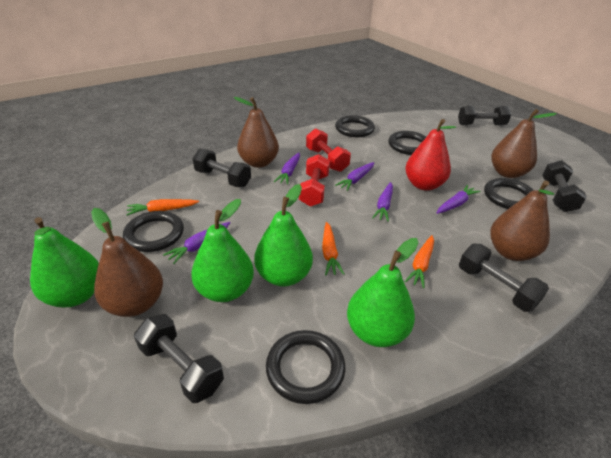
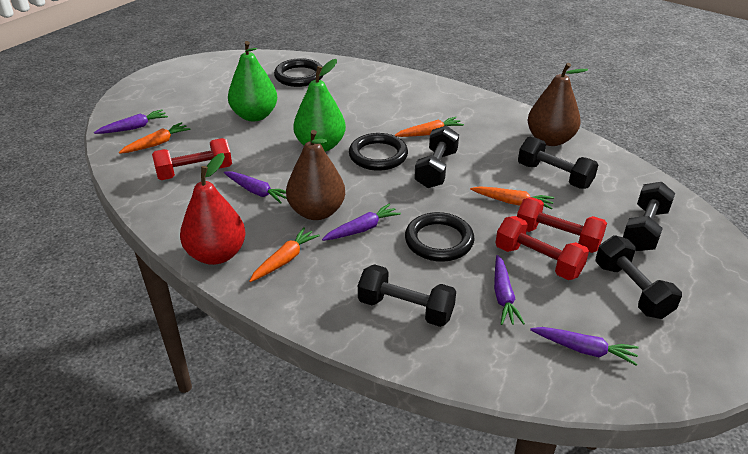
black ring: [123,211,184,252] [266,330,345,404] [335,115,375,137] [388,131,426,155] [484,178,534,209] = 5 -> [274,58,323,87] [349,133,408,171] [405,212,475,262] = 3
brown pear: [91,208,163,317] [234,97,279,168] [490,180,554,261] [491,109,557,178] = 4 -> [286,130,345,220] [527,63,588,146] = 2
green pear: [30,217,99,307] [191,199,254,302] [254,184,313,287] [347,238,418,347] = 4 -> [228,41,277,121] [293,59,346,152] = 2
orange carrot: [126,199,199,216] [322,222,344,275] [405,235,434,288] = 3 -> [119,122,190,154] [249,227,320,282] [394,117,464,137] [470,186,554,209] = 4
red dumbbell: [299,154,330,207] [306,128,351,172] = 2 -> [152,138,232,180] [495,216,589,280] [517,197,607,253] = 3

